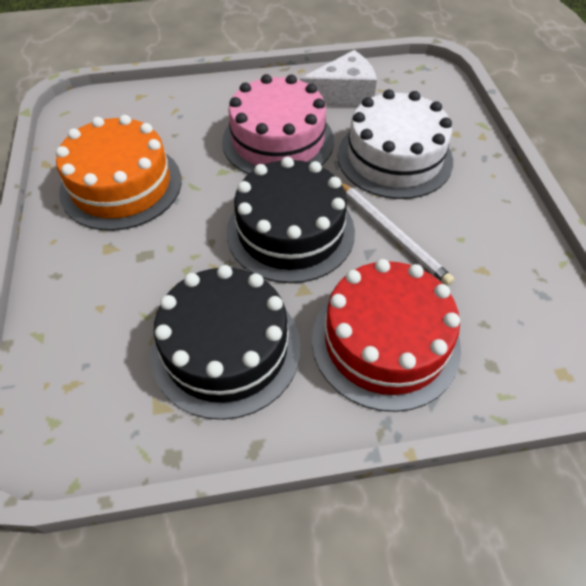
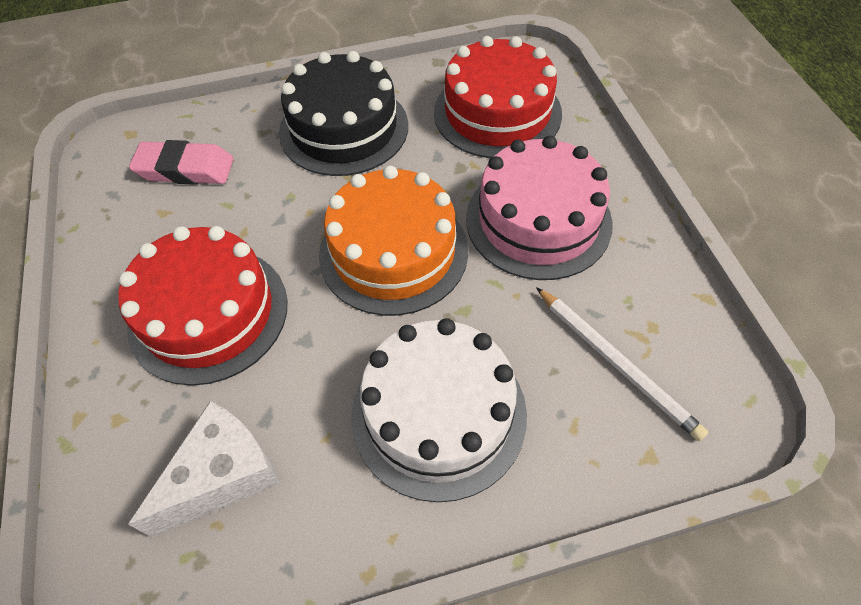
black cake: [151,265,301,420] [227,157,355,283] = 2 -> [279,51,408,176] = 1
pink eraser: none = 0 -> [129,140,234,185] = 1
red cake: [312,259,461,412] = 1 -> [118,226,288,386] [434,36,562,158] = 2

